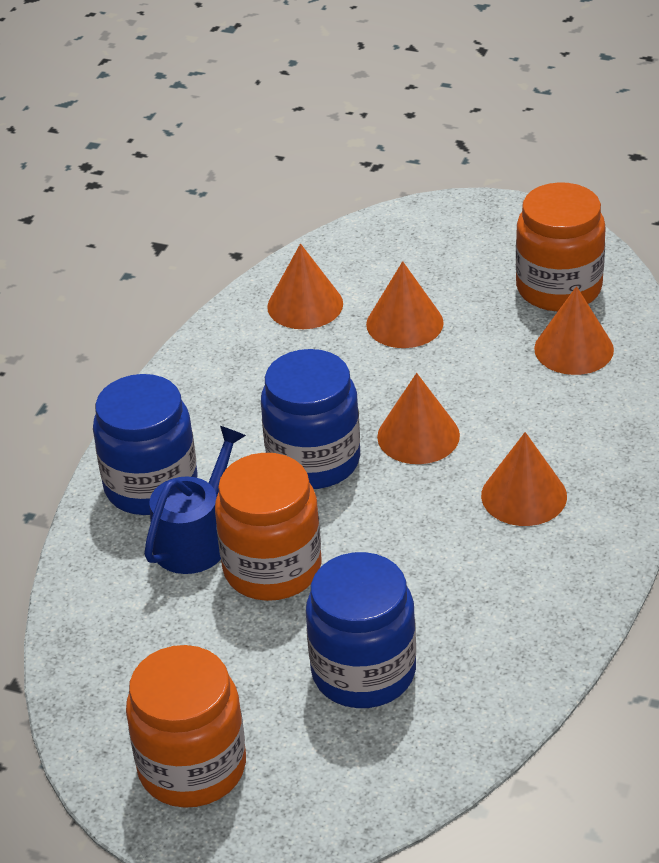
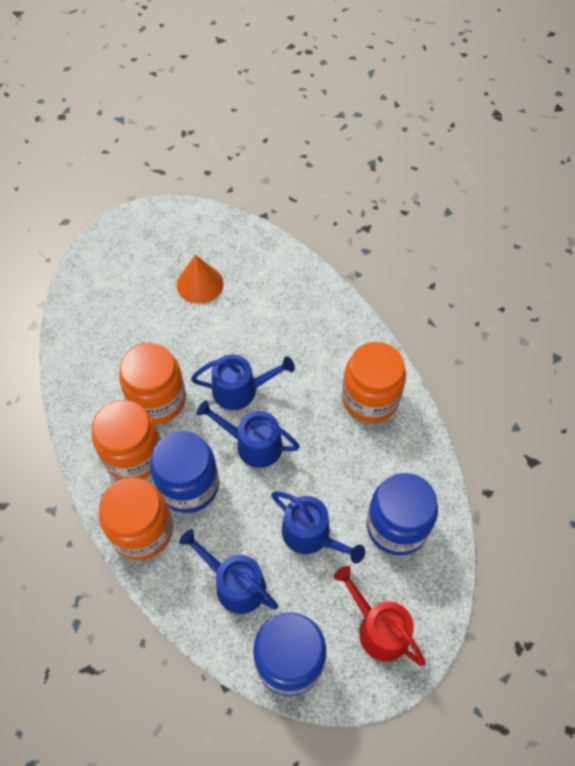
blue watering can: [144,426,246,574] = 1 -> [179,529,278,614] [191,354,295,410] [197,400,300,468] [271,491,365,564] = 4
orange cone: [267,244,343,329] [366,261,444,348] [377,373,460,464] [481,432,567,526] [534,286,614,375] = 5 -> [177,255,224,304] = 1
orange jar: [126,645,246,808] [215,453,322,601] [516,182,606,311] = 3 -> [92,400,161,480] [99,477,173,560] [119,343,186,424] [342,342,406,423] = 4
red watering can: none = 0 -> [334,566,425,666] = 1

